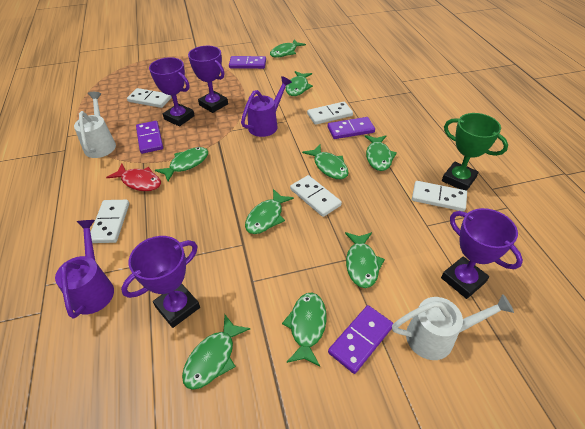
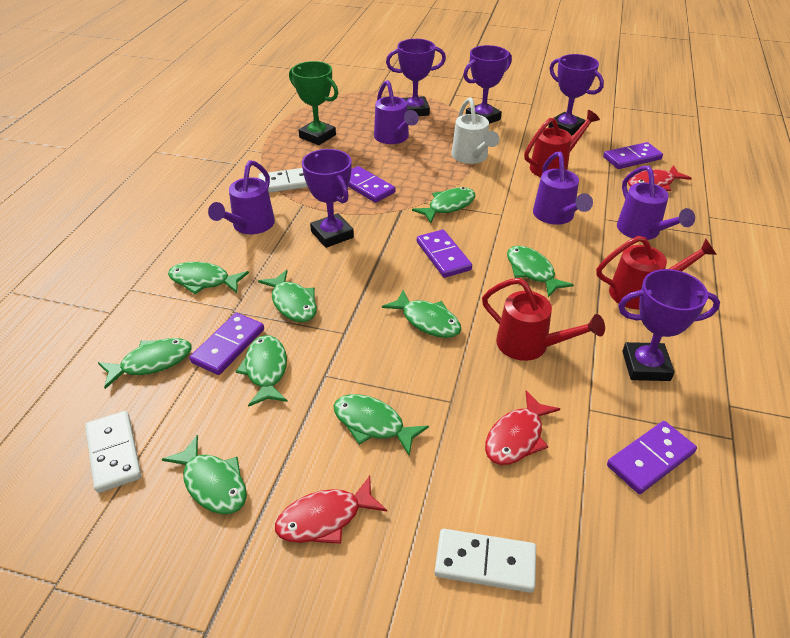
purple domino: [136,121,163,154] [229,56,266,69] [328,117,375,139] [328,305,394,374] = 4 -> [189,313,264,375] [348,166,395,203] [417,230,472,278] [603,142,663,169] [607,421,697,494] = 5
purple trophy: [121,236,200,328] [149,57,195,127] [188,46,228,113] [441,208,523,299] = 4 -> [302,149,354,248] [386,39,446,116] [463,45,512,124] [548,54,604,136] [618,269,720,381] = 5
purple watering can: [55,220,114,318] [241,76,292,137] = 2 -> [208,160,275,234] [374,80,419,144] [533,151,593,225] [617,166,695,240] = 4
red fish: [106,164,161,191] = 1 -> [275,476,387,544] [485,391,560,465] [628,165,692,191] = 3
red watering can: none = 0 -> [482,278,605,361] [524,110,600,177] [596,236,717,309] = 3
white domino: [90,200,129,243] [127,88,171,108] [290,175,342,217] [307,102,353,125] [412,181,467,211] = 5 -> [85,411,142,493] [258,168,308,193] [434,529,536,593] = 3
white watering can: [74,92,116,158] [392,294,514,360] = 2 -> [451,97,499,164] = 1

